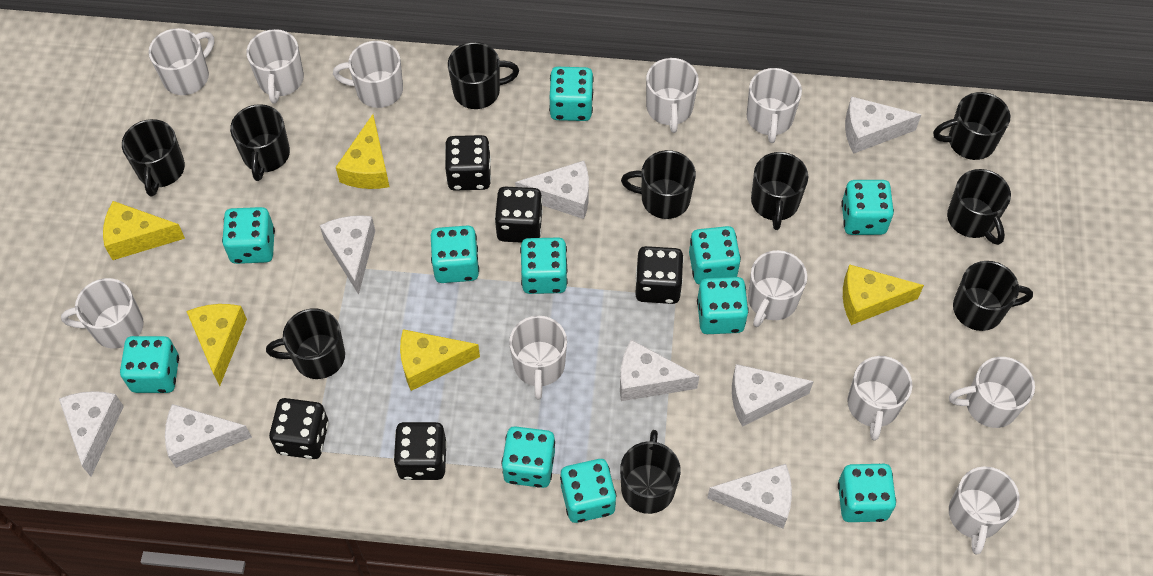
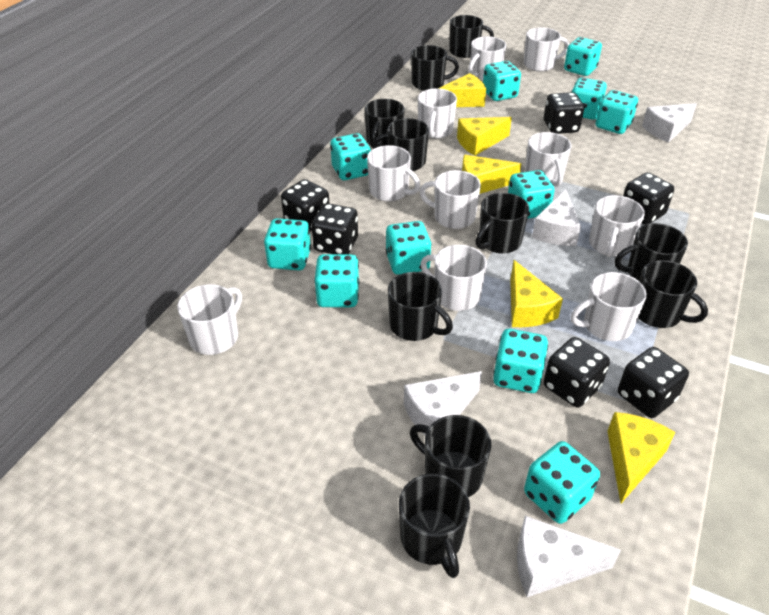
black dice: [269,398,329,459] [393,422,447,480] [445,135,491,191] [495,187,543,243] [635,246,684,304] = 5 -> [281,179,330,231] [312,203,358,254] [543,337,610,407] [544,92,584,134] [618,347,689,418] [623,172,674,225] = 6
white cheese: [59,391,124,477] [165,404,252,468] [320,215,375,295] [515,161,589,219] [620,340,699,401] [707,464,792,528] [732,364,814,427] [845,96,921,154] = 8 -> [404,371,482,436] [517,516,621,597] [532,189,581,246] [642,103,697,143] = 4
white mug: [61,278,144,348] [149,28,214,95] [247,29,304,104] [333,41,403,108] [509,316,567,399] [646,58,699,133] [747,68,802,143] [748,250,807,327] [847,356,913,441] [949,357,1035,428] [949,466,1020,555] = 11 -> [178,284,242,355] [367,145,420,201] [418,88,457,139] [419,170,481,229] [420,245,487,311] [468,36,506,81] [524,27,569,72] [525,132,572,187] [571,272,647,341] [589,195,645,257] = 10

